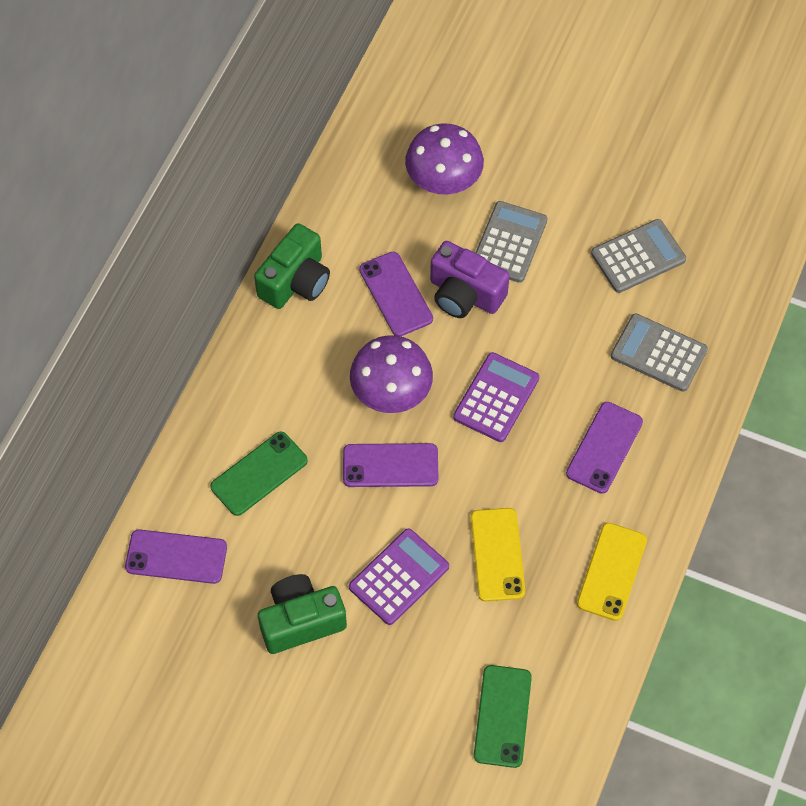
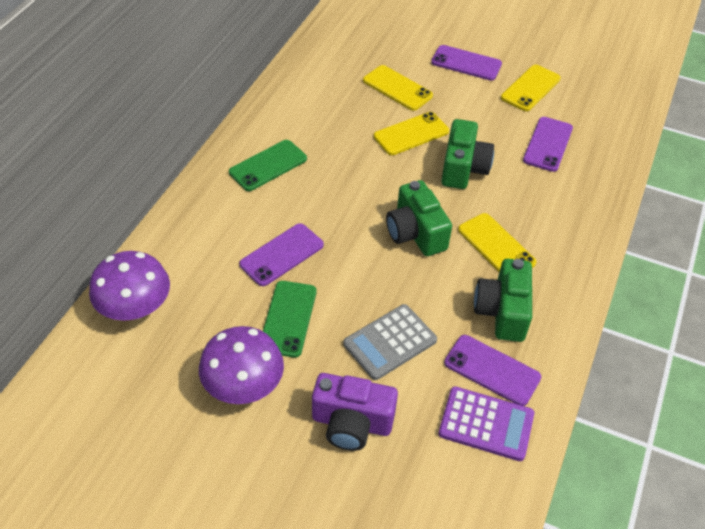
green camera: [254,223,330,309] [258,574,347,654] = 2 -> [386,180,452,256] [441,119,494,189] [474,259,532,342] = 3
grey calculator: [475,201,547,283] [591,219,686,293] [611,313,708,392] = 3 -> [343,304,437,380] = 1
purple calculator: [349,528,449,625] [453,352,539,442] = 2 -> [439,386,534,461] = 1
yellow phone: [471,508,525,602] [577,523,647,621] = 2 -> [363,65,433,111] [374,112,449,155] [458,213,536,272] [501,65,561,111] = 4

